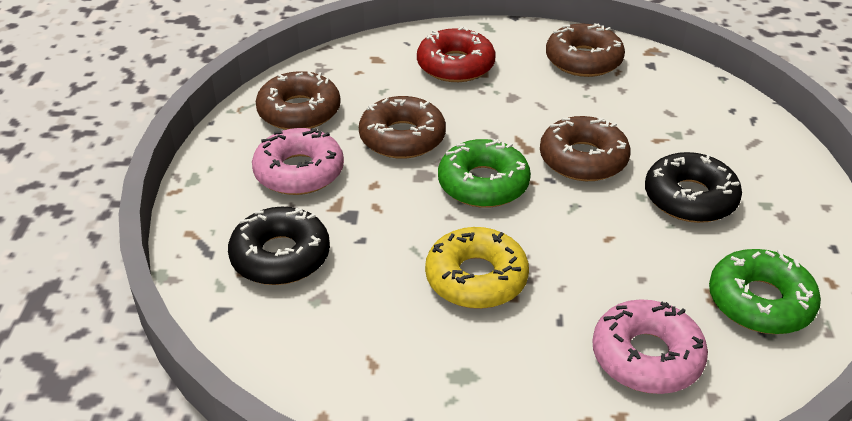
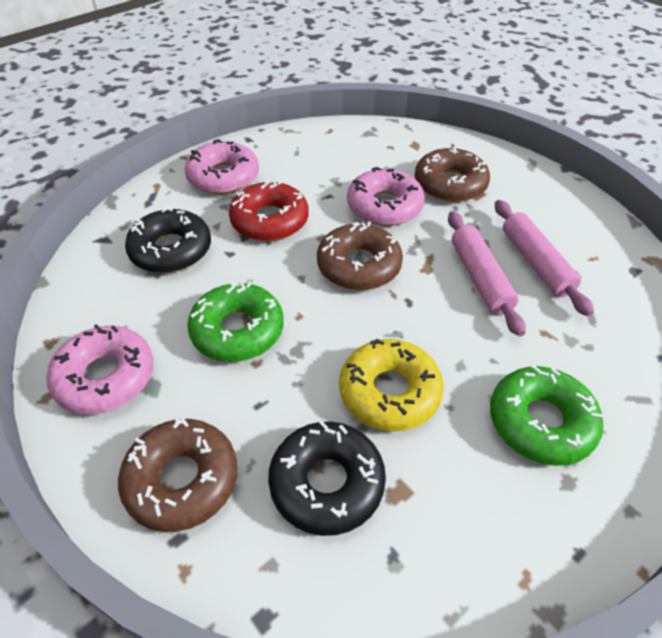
brown donut: [256,71,341,130] [359,96,446,159] [540,116,631,181] [546,23,625,77] = 4 -> [118,418,238,532] [317,221,403,290] [415,147,490,202] = 3
pink donut: [252,128,344,195] [592,299,708,394] = 2 -> [47,324,154,415] [185,139,259,194] [347,167,425,226] = 3
pink rolling pin: none = 0 -> [448,211,526,337] [495,200,594,317] = 2

